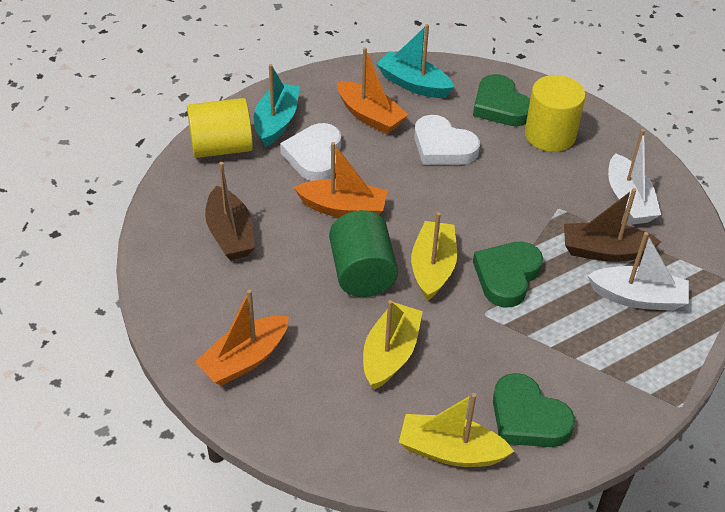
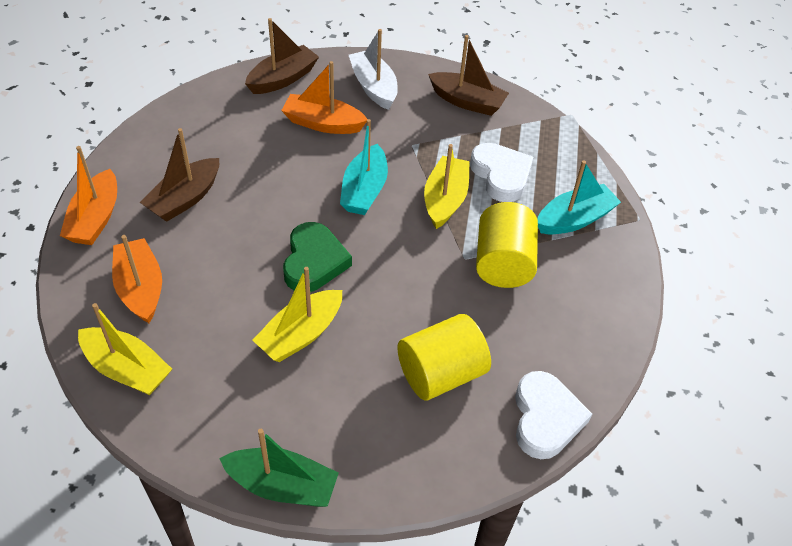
brown boat: [205,162,255,260] [564,188,661,262] = 2 -> [140,128,219,222] [245,18,319,94] [428,35,509,116] = 3
green boat: none = 0 -> [219,429,339,507] = 1
green cylinder: [329,210,398,297] = 1 -> none = 0
green heart: [473,74,530,126] [473,242,543,307] [493,373,575,447] = 3 -> [283,222,352,292] = 1
white boat: [587,232,689,311] [608,129,661,225] = 2 -> [349,29,398,110] = 1

